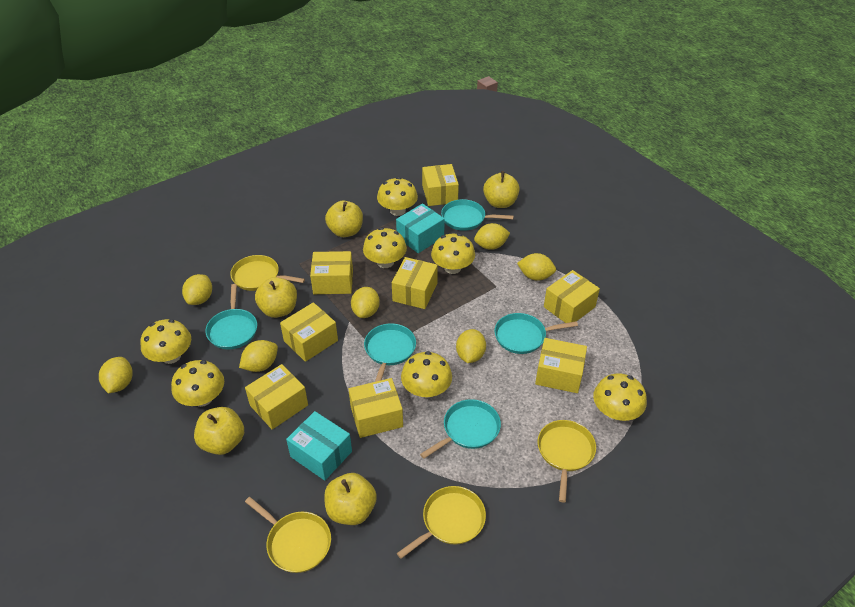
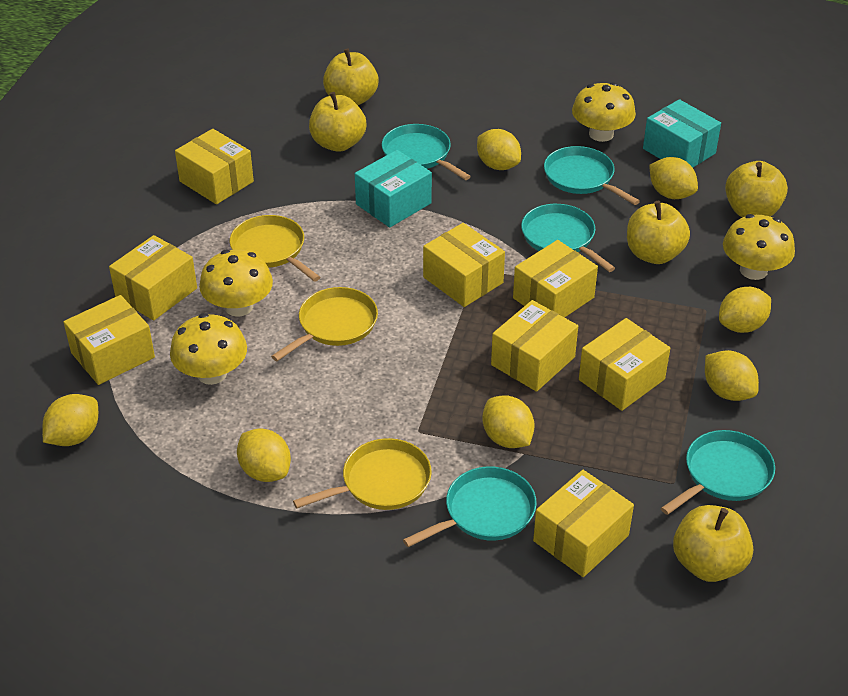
yellow mushroom: [140,319,191,364] [171,360,224,407] [363,228,407,268] [377,177,418,216] [401,351,452,398] [431,234,475,274] [593,373,647,421] = 7 -> [170,313,247,385] [199,250,273,317] [572,82,636,142] [723,214,795,280] = 4
yellow pan: [230,255,305,291] [245,497,331,573] [397,486,486,559] [538,420,596,502] = 4 -> [230,215,320,282] [271,287,378,361] [293,438,432,510] = 3

